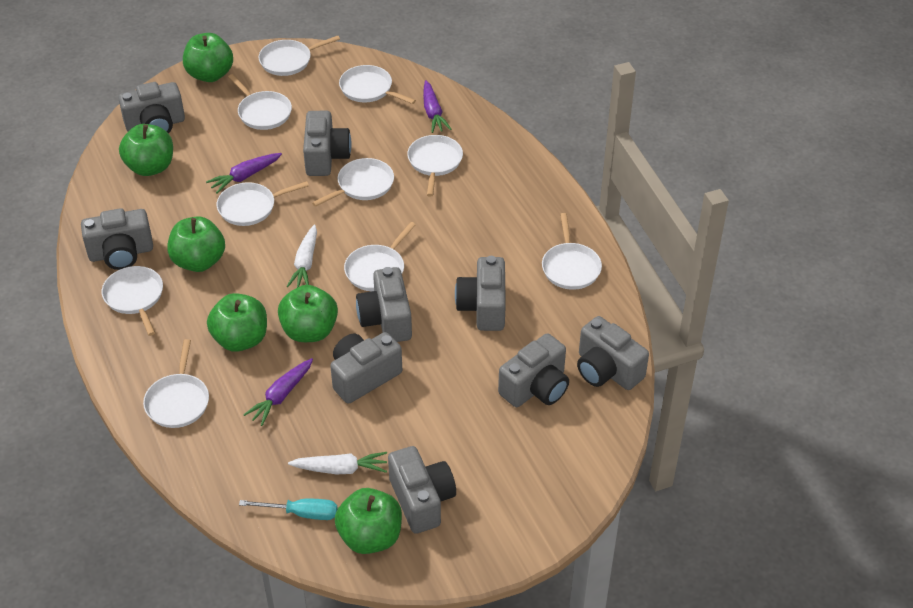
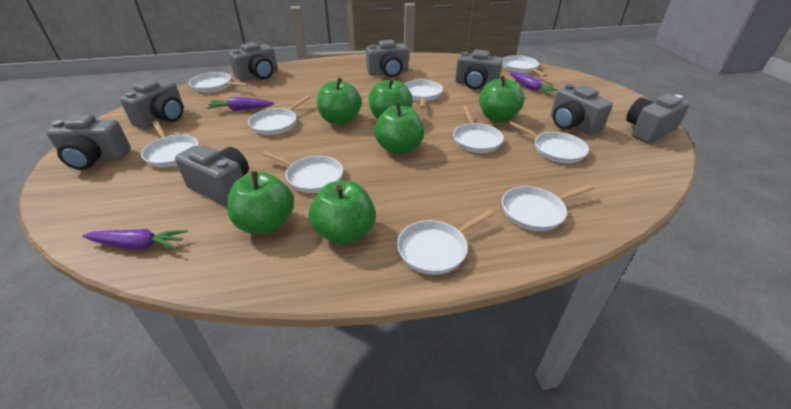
grey camera: [81,208,153,270] [118,82,185,134] [303,111,351,176] [330,332,402,404] [356,267,412,342] [388,446,456,534] [455,256,506,331] [498,333,569,407] [577,316,649,390] = 9 -> [46,115,131,170] [120,80,184,129] [175,145,249,206] [229,42,277,81] [366,40,409,77] [455,50,503,89] [551,84,613,135] [626,94,690,144] = 8
turquoise screwdriver: [239,498,338,520] = 1 -> none = 0
white carrot: [287,224,317,287] [288,452,387,474] = 2 -> none = 0

